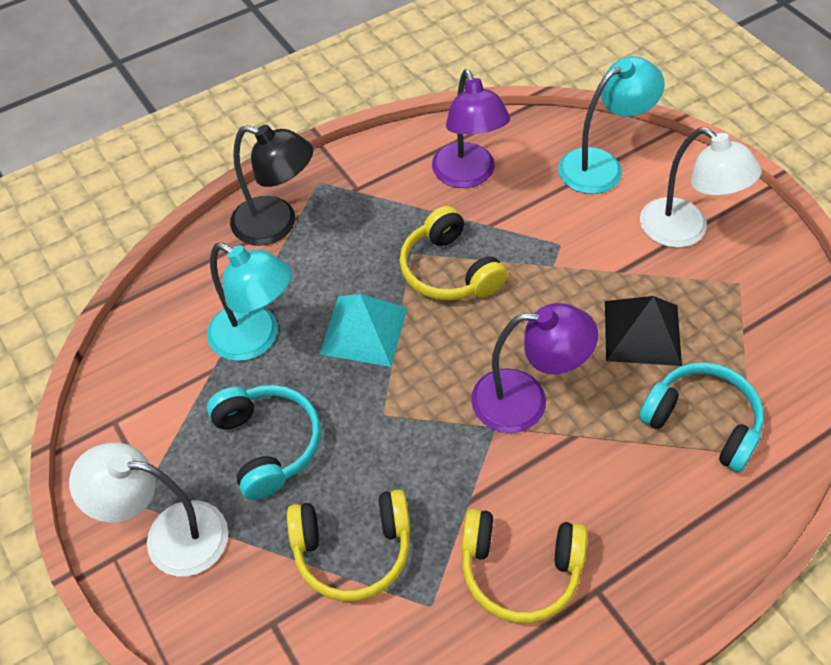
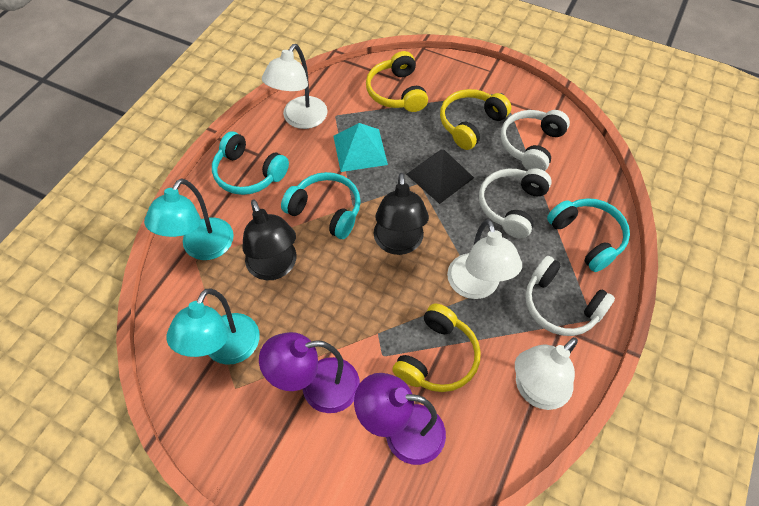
black lamp: [230,125,313,246] = 1 -> [242,200,296,280] [374,173,429,255] = 2
turquoise headphones: [207,385,321,500] [639,362,764,473] = 2 -> [212,131,289,195] [281,172,361,239] [547,198,630,272] = 3
white headphones: none = 0 -> [479,168,552,238] [501,110,570,171] [525,256,615,336] = 3
white lamp: [69,443,228,576] [640,127,762,248] = 2 -> [262,44,328,129] [447,219,522,299] [515,337,578,410] = 3

